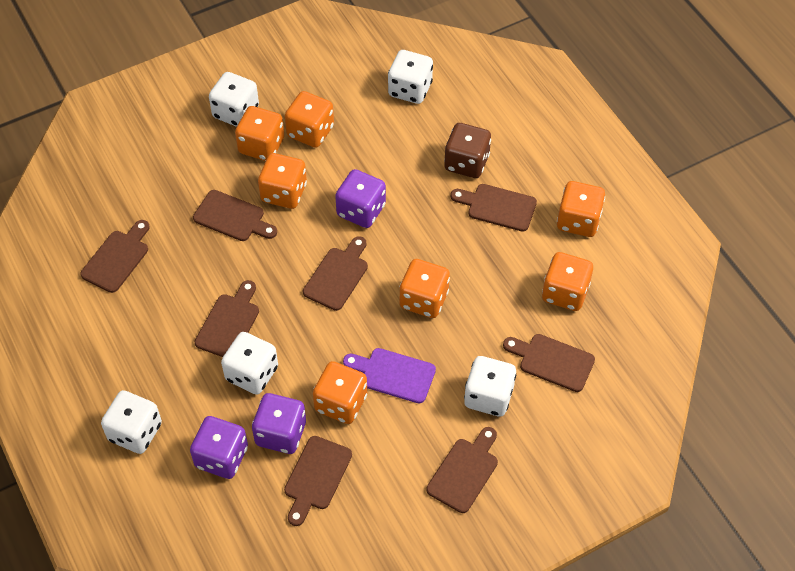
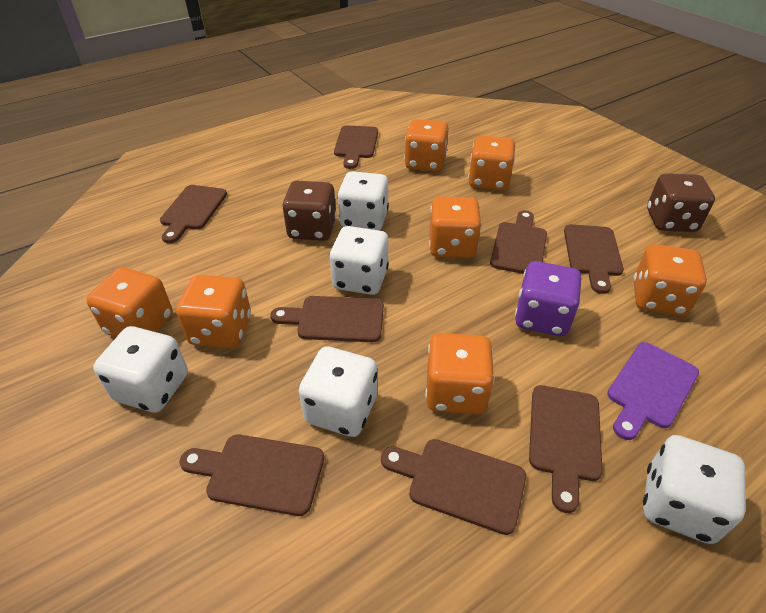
brown dice: [444,123,491,178] = 1 -> [282,181,337,241] [647,173,715,232] = 2
purple dice: [190,416,248,479] [252,393,306,454] [335,169,386,228] = 3 -> [515,261,581,336] = 1

